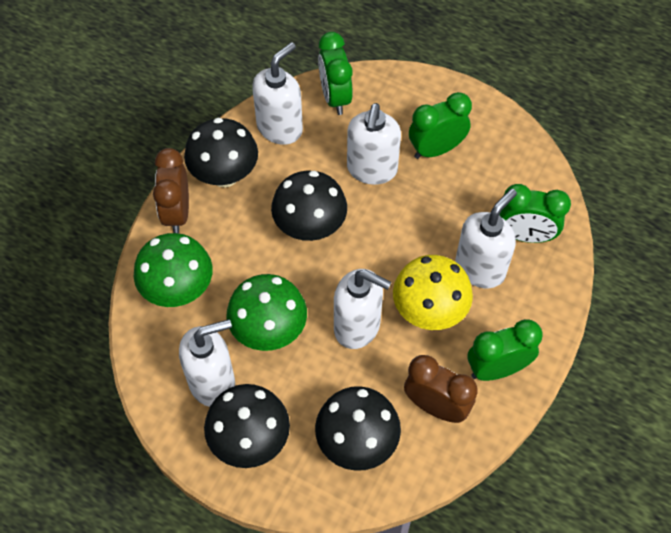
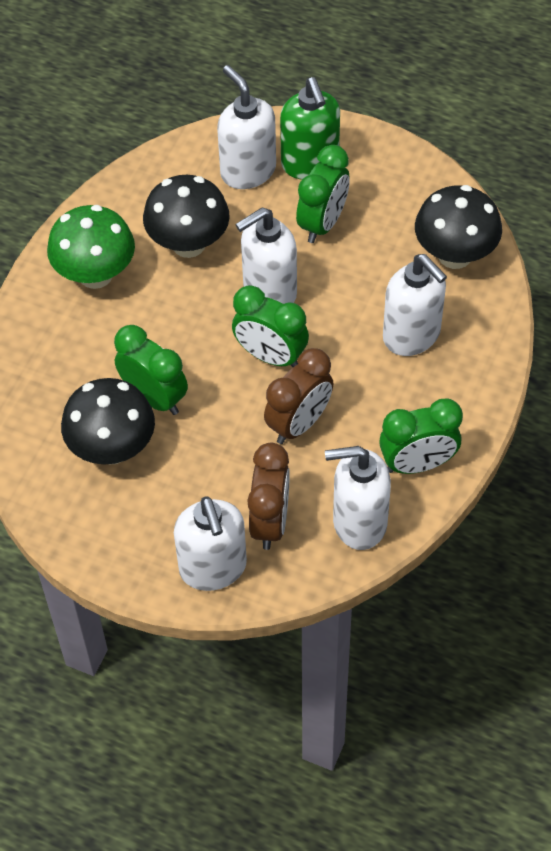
black mushroom: [184,118,258,187] [204,384,290,468] [271,171,347,241] [315,386,401,471] = 4 -> [61,378,155,465] [143,175,230,258] [415,185,502,269] = 3
green mushroom: [134,233,213,307] [227,274,307,351] = 2 -> [47,205,135,289] = 1
green soap dispenser: none = 0 -> [280,77,340,179] = 1
yellow mushroom: [393,255,473,330] = 1 -> none = 0

